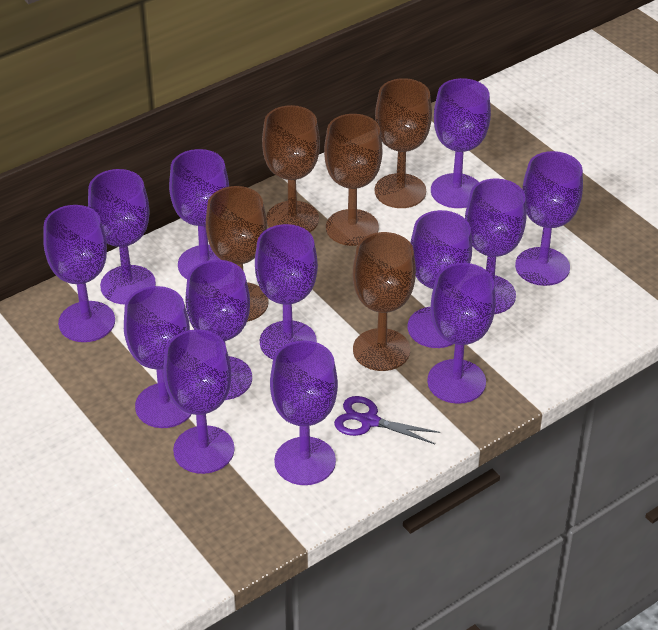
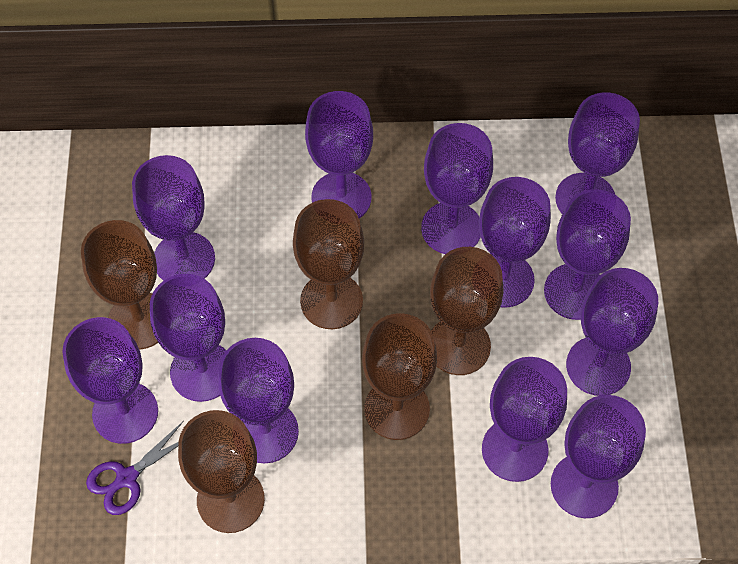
purple goblet: [43,205,115,342] [88,169,156,304] [124,286,192,428] [163,329,235,474] [169,149,229,279] [185,260,252,400] [255,224,318,360] [270,340,338,485] [408,210,472,348] [427,263,496,404] [431,78,491,208] [465,179,527,314] [515,151,583,286] = 13 -> [62,317,158,444] [132,155,215,281] [150,274,227,402] [218,338,299,463] [305,91,373,218] [421,123,493,254] [479,177,551,308] [482,357,567,482] [544,189,631,320] [551,395,646,518] [555,92,640,214] [566,268,658,396] = 12

